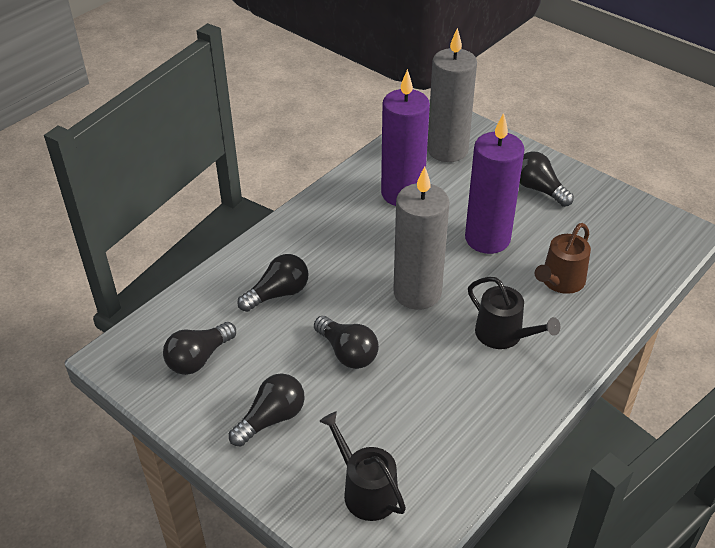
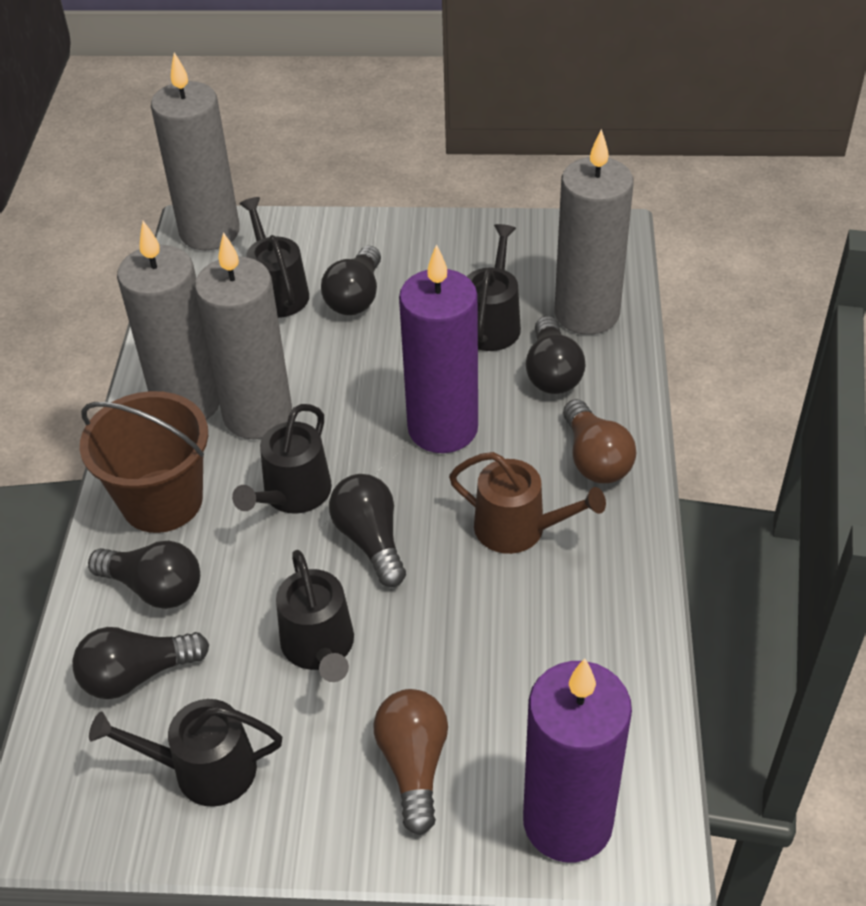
black watering can: [319,411,406,521] [468,277,560,349] = 2 -> [89,699,282,807] [232,404,332,514] [239,197,309,318] [276,550,354,682] [467,224,521,351] = 5
brown bucket: none = 0 -> [80,391,208,533] = 1
brown light bulb: none = 0 -> [374,689,448,835] [563,399,636,483] = 2
grey candle: [394,166,449,310] [427,28,477,162] = 2 -> [117,221,220,420] [151,52,240,250] [195,232,292,439] [554,129,634,335] = 4

